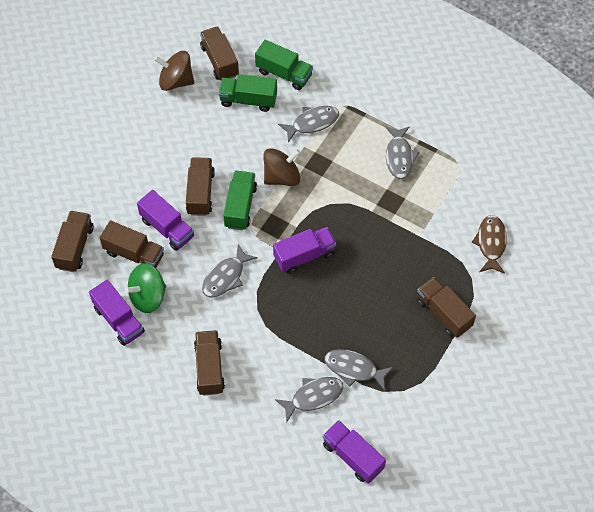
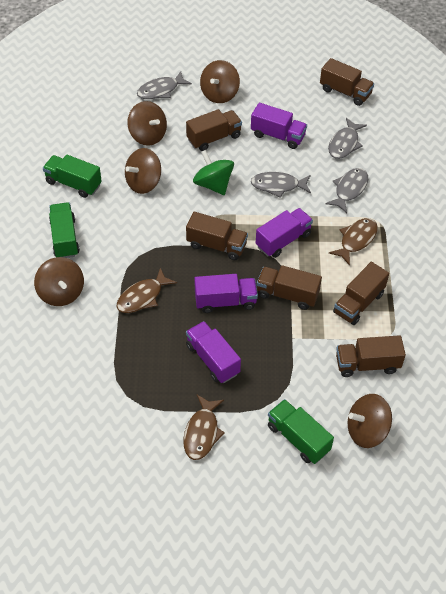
brown fish: [471,215,507,274] = 1 -> [117,268,177,313] [183,395,225,460] [329,218,378,266] = 3
brown spinning top: [154,51,194,91] [263,148,301,186] = 2 -> [34,257,84,306] [125,148,161,194] [127,101,167,146] [200,60,240,103] [348,394,392,448] = 5
grey fish: [202,244,258,298] [275,377,344,422] [278,106,339,143] [324,349,393,391] [385,126,419,179] = 5 -> [137,71,192,99] [251,172,311,198] [325,168,368,213] [328,118,367,159] = 4

